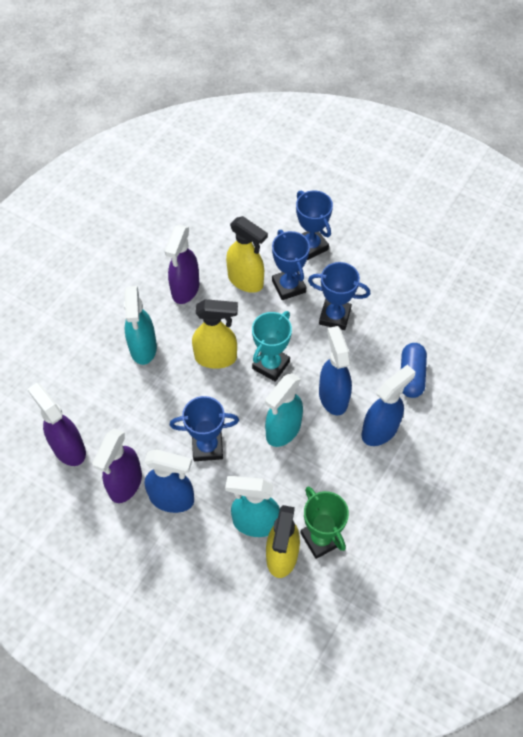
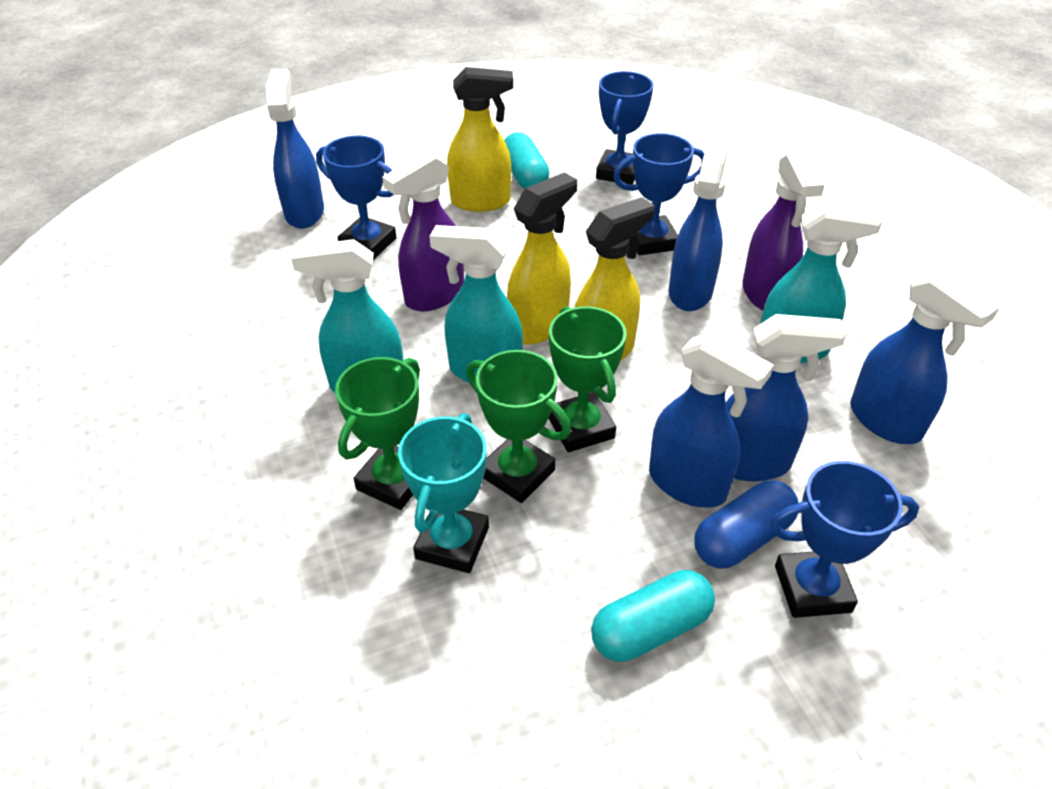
blue spray bottle: [145,449,194,513] [319,326,352,415] [362,365,415,446] = 3 -> [266,69,324,229] [649,331,774,508] [669,138,729,311] [726,314,847,482] [850,270,999,444] = 5
green trophy: [301,487,349,559] = 1 -> [335,357,420,510] [466,350,571,503] [549,306,627,452] = 3
purple spray bottle: [27,383,86,466] [92,428,142,503] [165,225,200,304] = 3 -> [382,152,464,311] [742,150,825,310] = 2
turquoise capsule: none = 0 -> [504,133,549,189] [591,570,715,662] = 2

